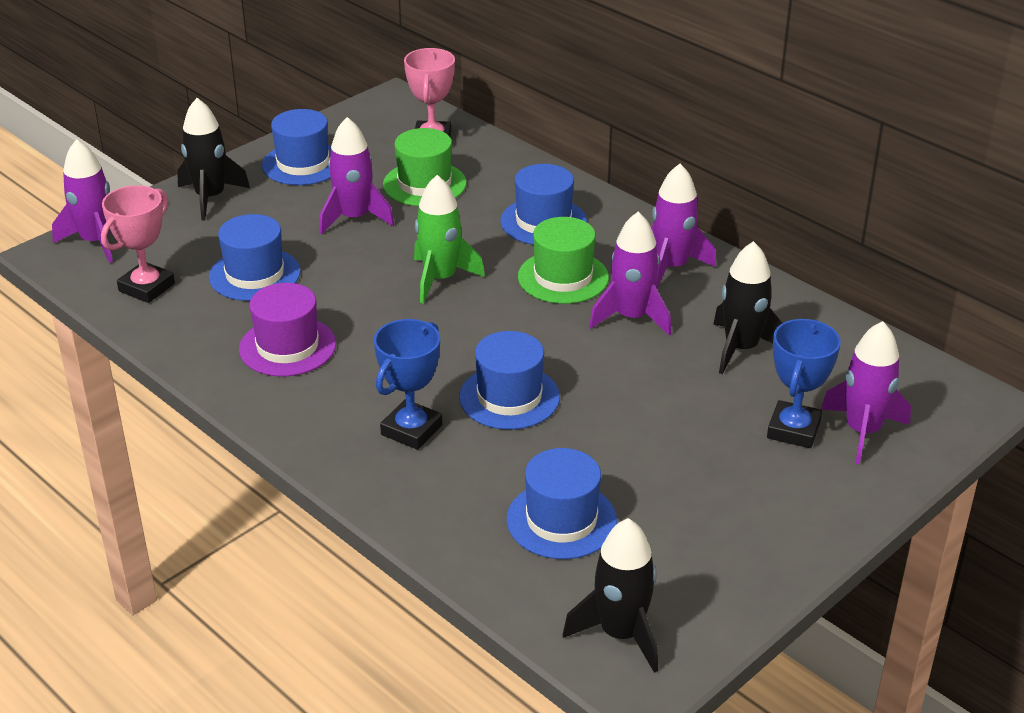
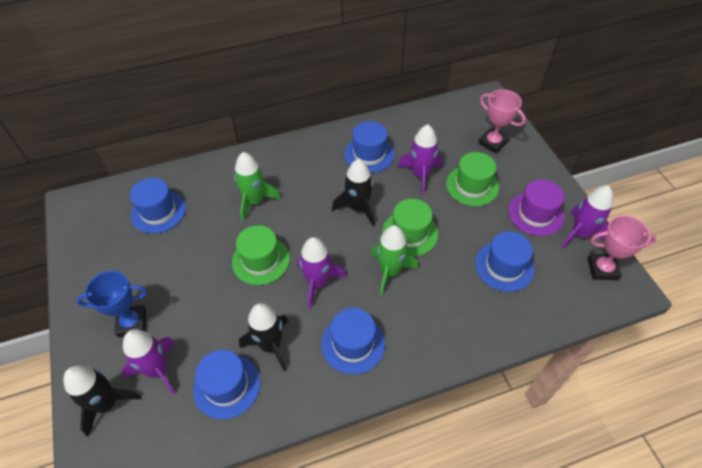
blue trophy: [374,319,442,450] [767,319,841,448] = 2 -> [76,271,147,337] = 1
green hat: [383,128,467,206] [518,217,609,304] = 2 -> [232,225,290,285] [382,199,438,256] [446,152,499,206] = 3
green rocket: [414,175,485,304] = 1 -> [234,152,281,221] [371,225,418,296] = 2
purple rocket: [52,139,113,263] [319,117,394,235] [589,212,671,336] [651,164,716,288] [821,321,911,465] = 5 -> [122,329,176,394] [297,237,346,308] [398,125,442,195] [561,186,613,248] = 4

